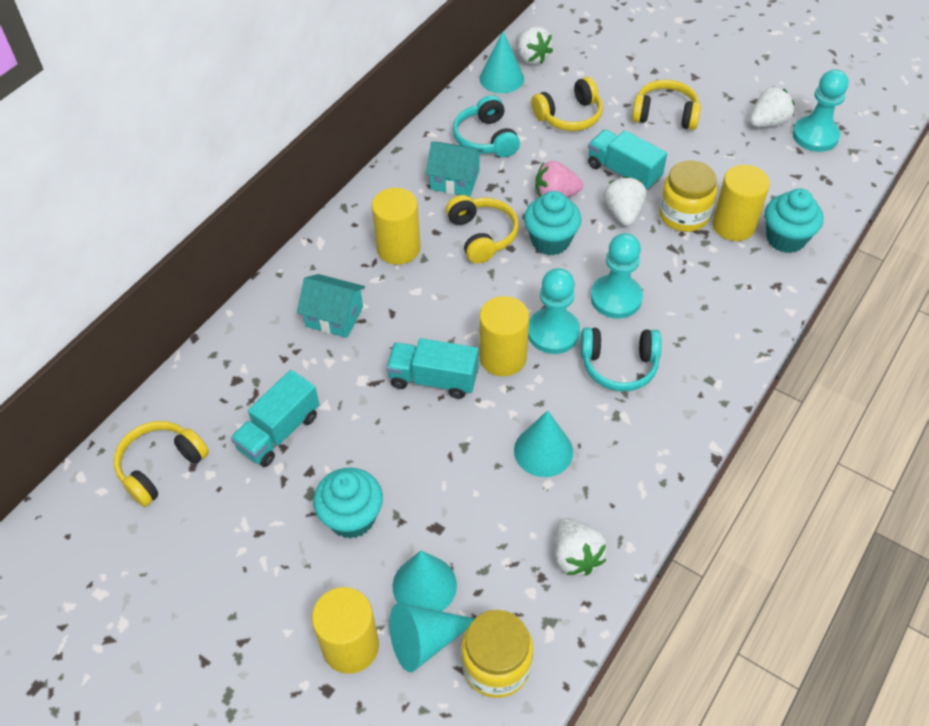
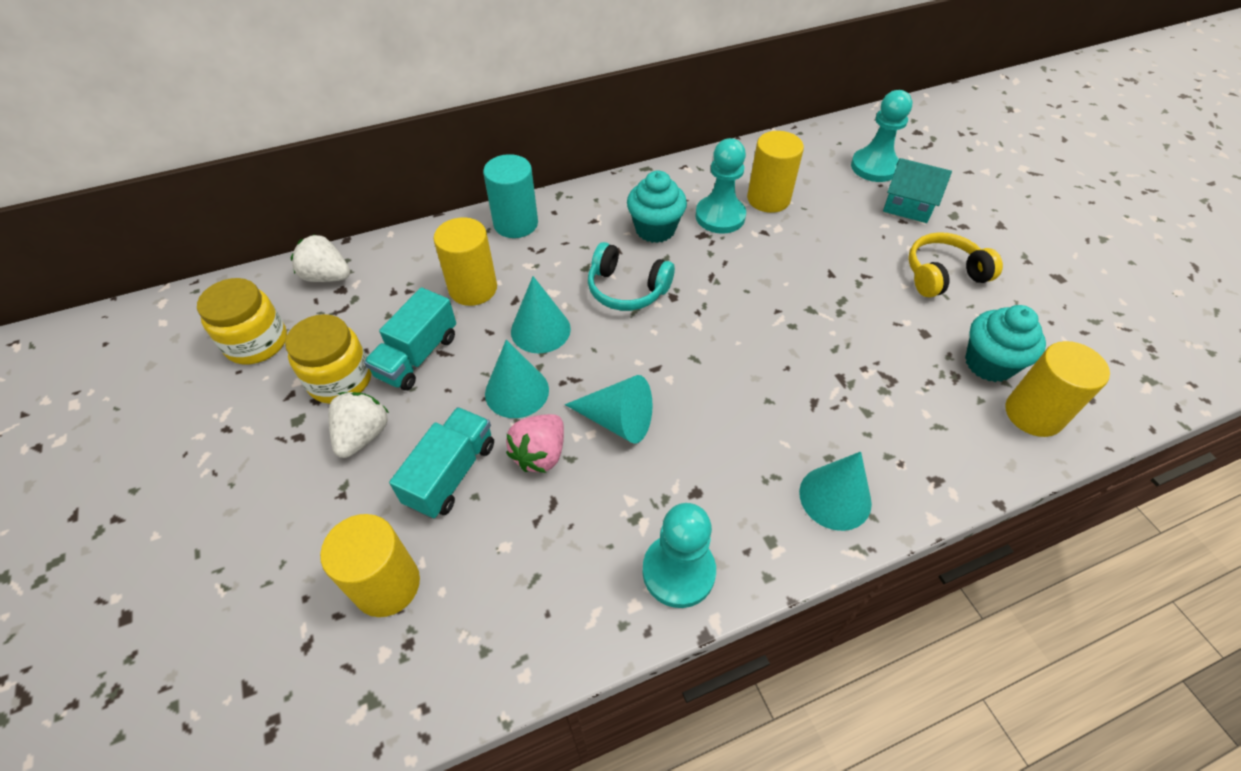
turquoise cupcake: [313,467,383,539] [524,191,581,255] [765,189,823,253] = 3 -> [627,171,687,243] [965,305,1046,382] = 2
turquoise cylinder: none = 0 -> [483,154,538,238] = 1
turquoise headphones: [453,95,520,157] [580,327,662,392] = 2 -> [588,242,675,311] = 1
turquoise house: [297,274,365,338] [426,141,483,197] = 2 -> [883,158,952,223] = 1
turquoise truck: [231,370,320,467] [386,338,478,399] [588,129,667,190] = 3 -> [364,287,456,391] [389,407,494,519] = 2
white strawberry: [516,26,553,65] [555,518,607,575] [604,176,646,226] [750,86,795,127] = 4 -> [291,234,350,282] [329,392,389,458] = 2
yellow headphones: [114,421,209,507] [446,195,519,264] [531,77,603,131] [632,80,701,130] = 4 -> [908,232,1003,298] = 1

